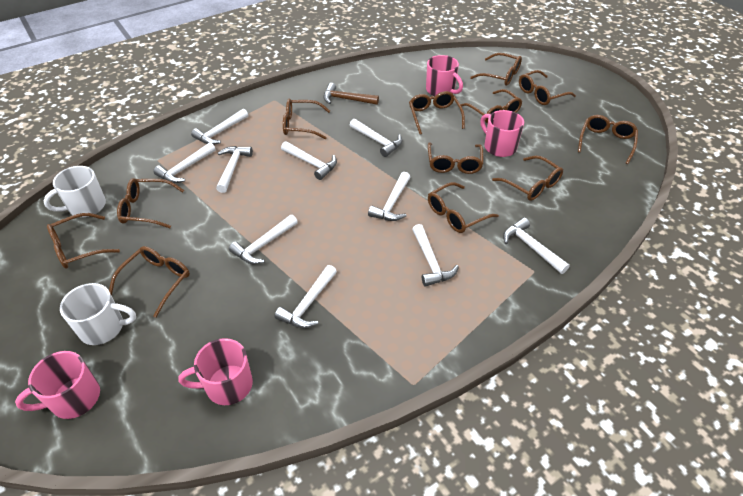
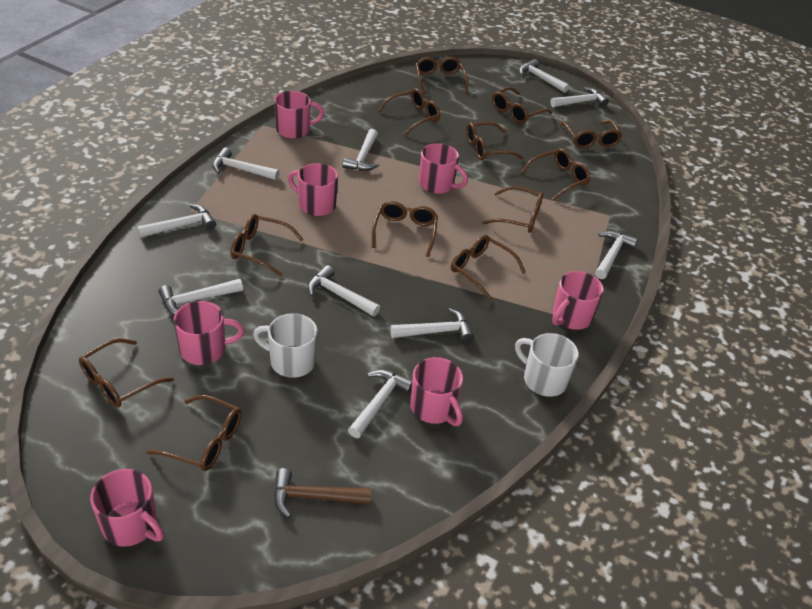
pink mug: [15,351,100,419] [179,338,253,405] [426,55,463,96] [480,110,524,157] = 4 -> [90,469,164,547] [174,301,244,365] [274,91,324,139] [288,163,338,216] [410,357,463,426] [419,143,468,194] [552,271,604,330] = 7

